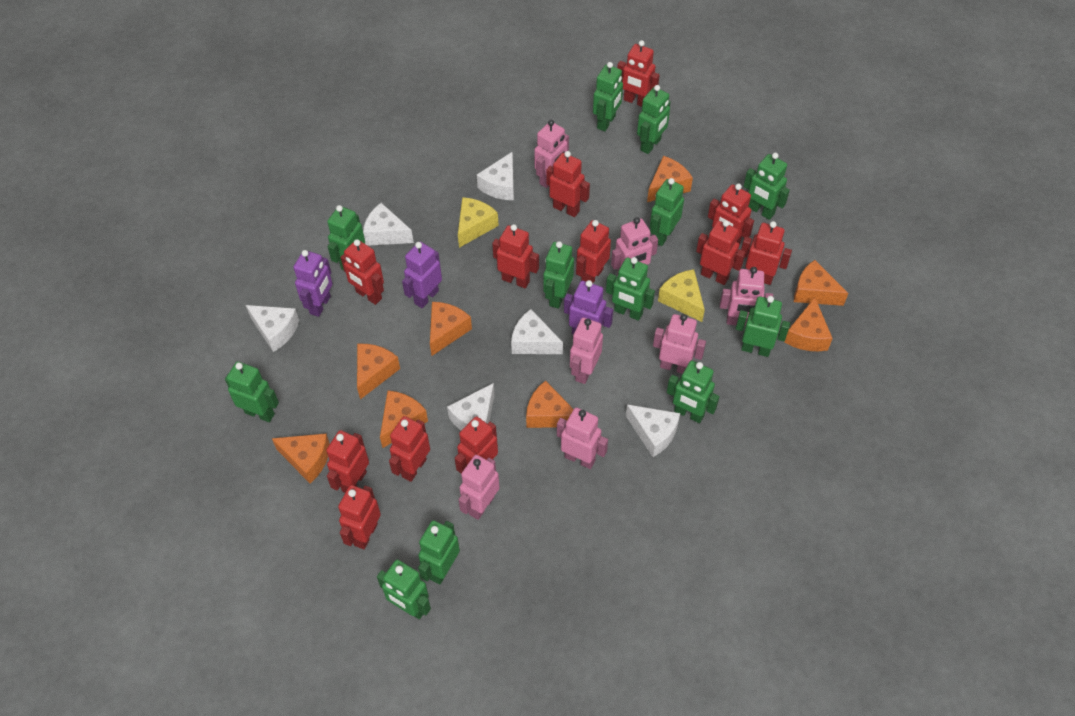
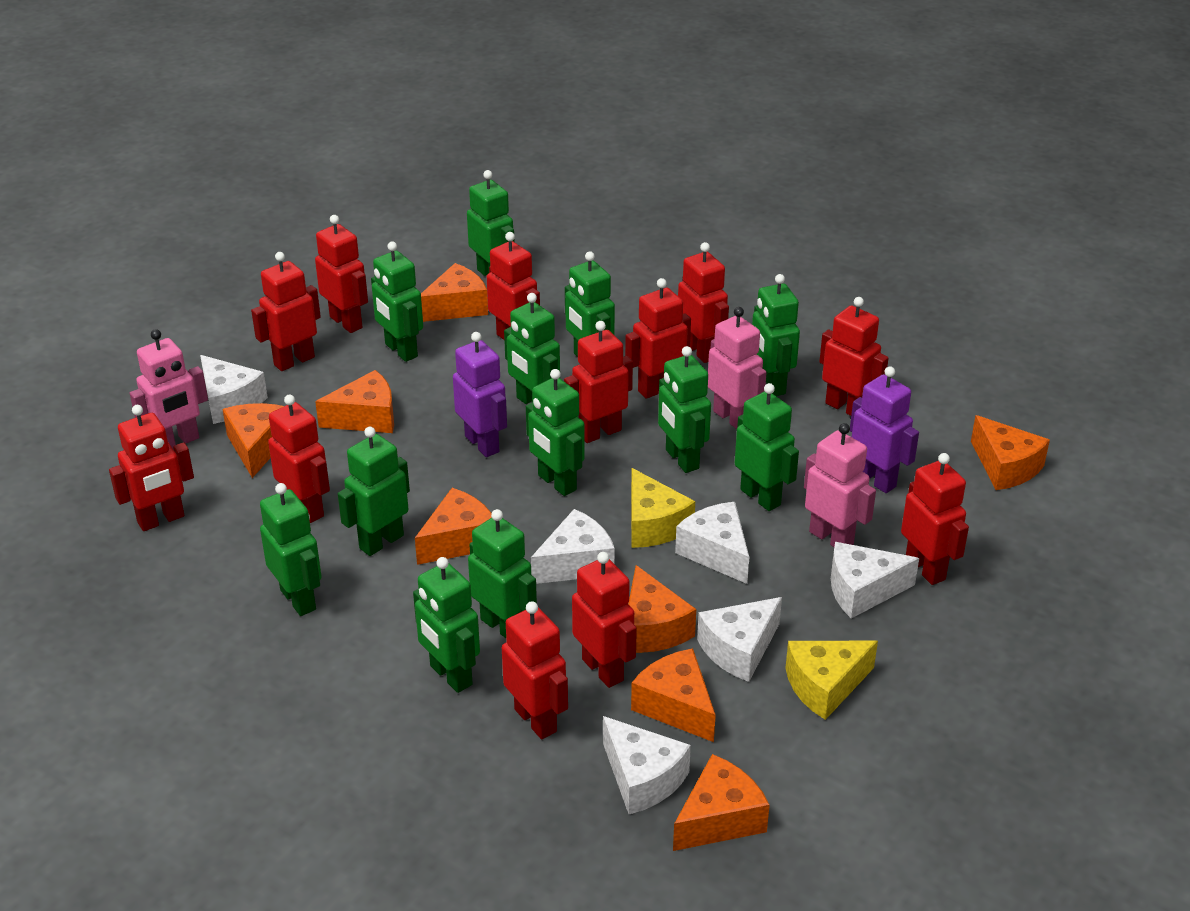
pink robot: [458,455,500,520] [534,120,569,188] [557,408,608,469] [570,318,603,384] [611,217,658,275] [653,314,706,374] [720,267,773,326] = 7 -> [130,329,208,449] [708,307,767,429] [804,423,876,547] = 3
purple robot: [293,250,333,317] [402,242,442,308] [564,280,613,335] = 3 -> [453,332,507,457] [850,366,919,493] = 2

